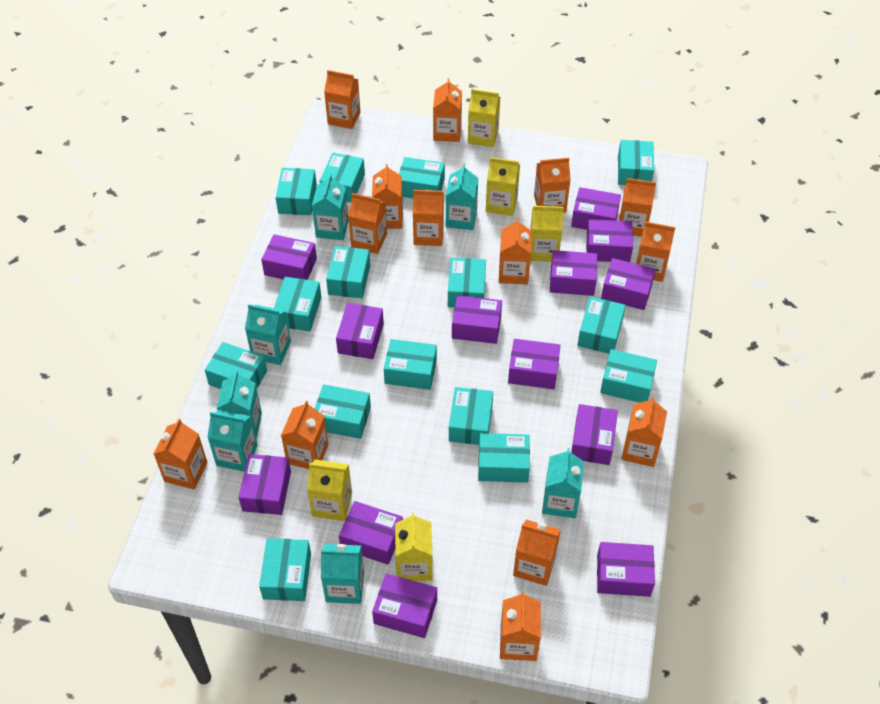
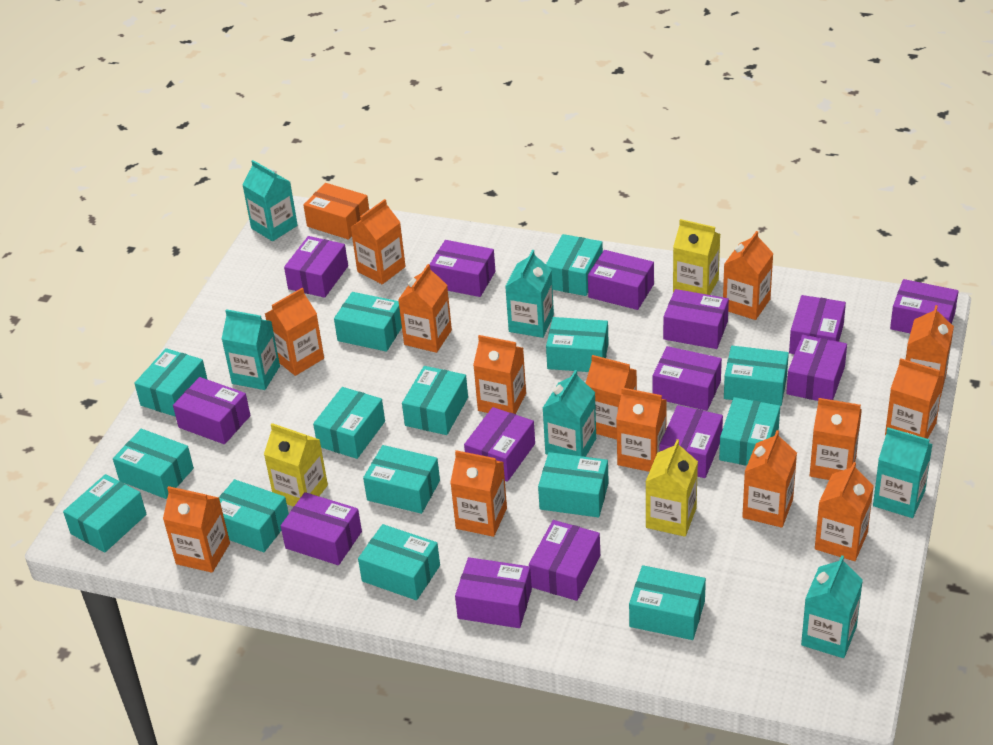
orange box: none = 0 -> [303,183,369,240] = 1
purple box: [239,454,291,515] [261,234,317,280] [336,303,384,359] [339,501,403,565] [372,573,437,638] [452,295,502,344] [508,339,561,389] [550,250,597,296] [571,187,621,230] [571,404,618,465] [586,219,633,262] [597,542,655,597] [601,258,656,310] = 13 -> [173,377,251,444] [281,492,362,565] [284,236,348,298] [430,240,495,297] [455,557,532,628] [464,407,535,482] [529,520,600,601] [588,250,654,310] [652,346,722,411] [659,405,723,478] [663,289,729,349] [786,335,847,401] [789,295,846,354] [890,279,959,333] = 14
turquoise carton: [207,410,258,472] [217,371,262,439] [245,304,291,365] [312,174,349,240] [321,544,364,604] [446,164,478,230] [542,448,584,518] = 7 -> [222,309,280,390] [242,160,298,241] [505,250,554,338] [543,370,596,457] [801,555,863,658] [873,428,933,518] = 6
yellow carton: [307,460,352,521] [395,513,433,581] [468,89,500,147] [486,157,520,216] [530,205,564,262] = 5 -> [264,423,328,507] [646,439,698,537] [673,219,720,295] = 3

